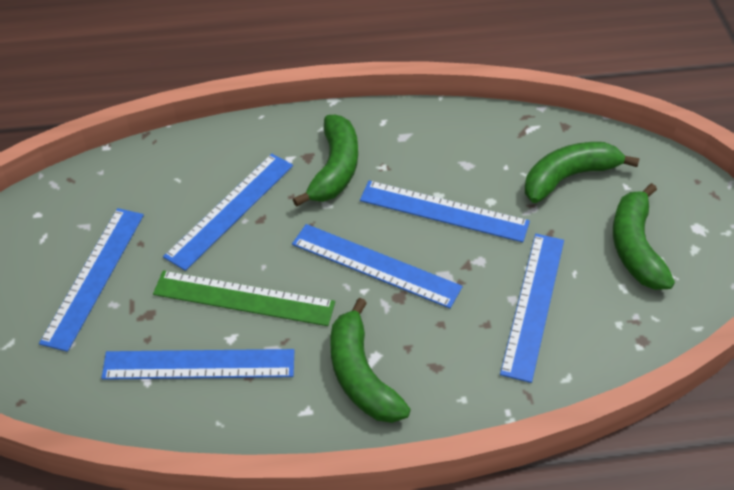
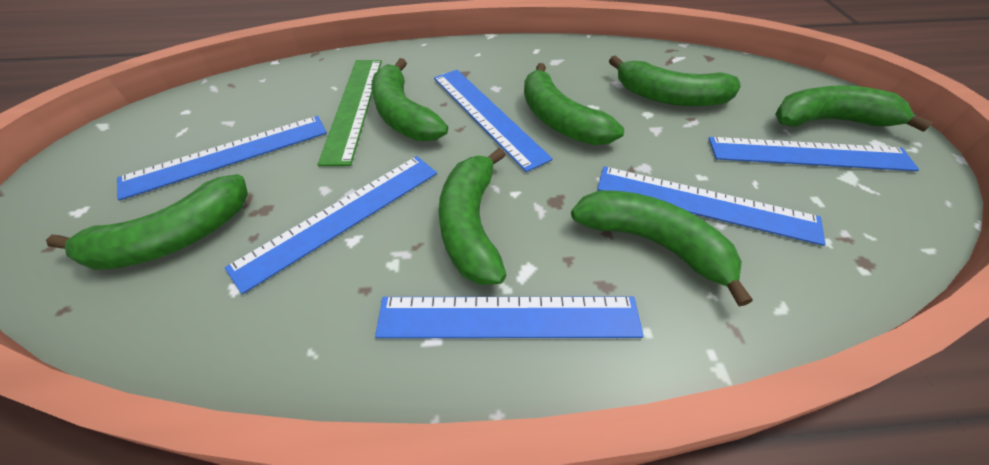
green banana: [293,115,358,207] [330,298,411,423] [525,142,640,203] [613,183,675,290] = 4 -> [46,174,248,270] [371,58,448,141] [439,147,506,285] [524,63,624,145] [571,190,752,307] [609,55,740,107] [775,85,933,132] = 7

